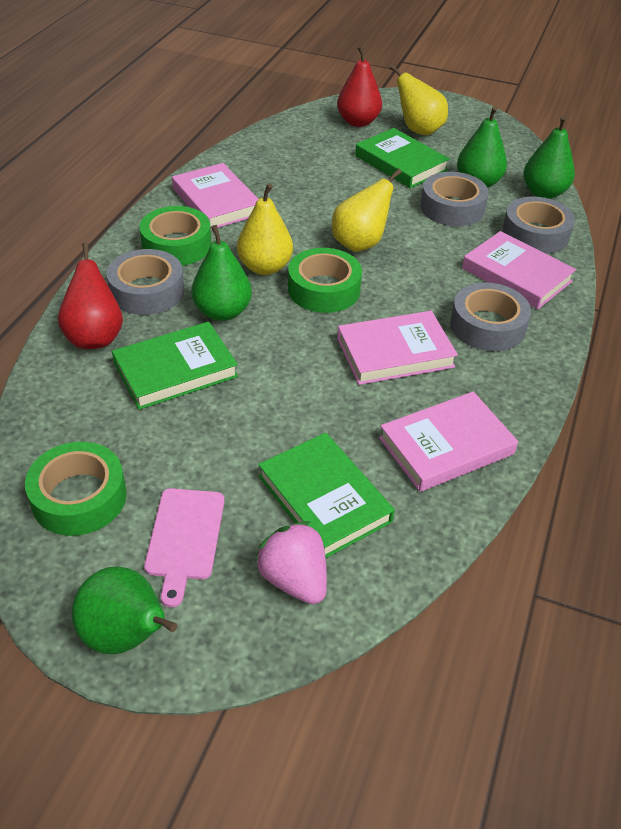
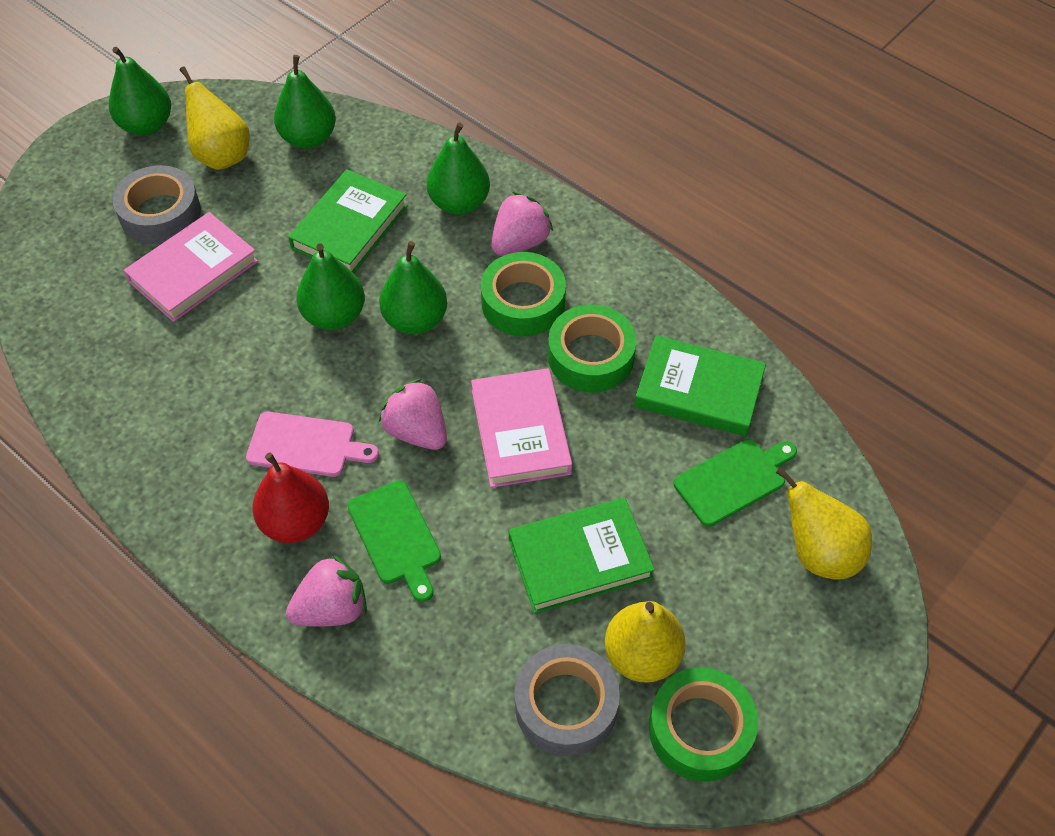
green cutting board: none = 0 -> [347,480,441,602] [674,439,797,527] = 2
green pear: [72,566,177,654] [191,225,252,321] [457,106,507,188] [524,116,575,199] = 4 -> [109,47,171,136] [274,55,336,149] [296,243,365,330] [379,241,447,335] [427,122,490,215] = 5
grey tape: [106,249,184,315] [420,172,489,226] [450,282,531,351] [502,196,575,254] = 4 -> [113,165,201,244] [515,644,620,756] = 2
pink book: [172,163,258,230] [337,311,458,385] [379,391,518,492] [462,231,576,309] = 4 -> [124,212,258,322] [471,368,572,488] = 2
pink strawberry: [254,521,327,604] = 1 -> [286,554,367,627] [379,378,447,450] [491,192,553,256] = 3
red pear: [58,242,123,349] [337,46,382,127] = 2 -> [252,452,329,543] = 1

